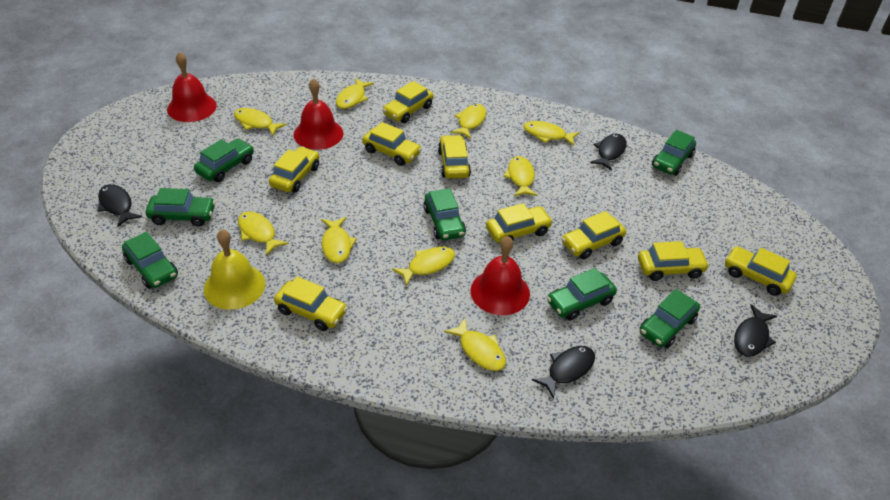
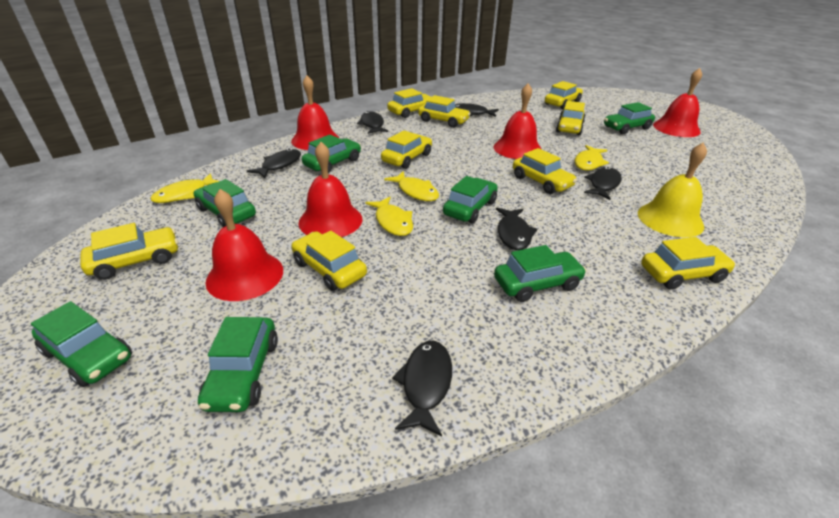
black fish: [97,184,142,227] [532,346,595,399] [590,134,627,171] [734,304,777,357] = 4 -> [247,149,301,178] [357,111,388,134] [392,340,452,436] [455,103,499,117] [496,208,537,250] [584,167,622,200] = 6
red bell: [167,52,217,122] [294,78,343,150] [470,236,530,315] = 3 -> [206,189,283,301] [291,76,339,150] [298,142,362,237] [493,83,541,159] [653,68,702,137] = 5
yellow fish: [234,108,287,136] [238,211,288,255] [321,217,357,263] [336,78,374,109] [392,247,455,286] [444,318,506,371] [451,104,486,139] [503,156,538,196] [524,121,579,146] = 9 -> [150,173,219,203] [365,197,413,236] [384,171,439,201] [575,145,609,171] = 4

